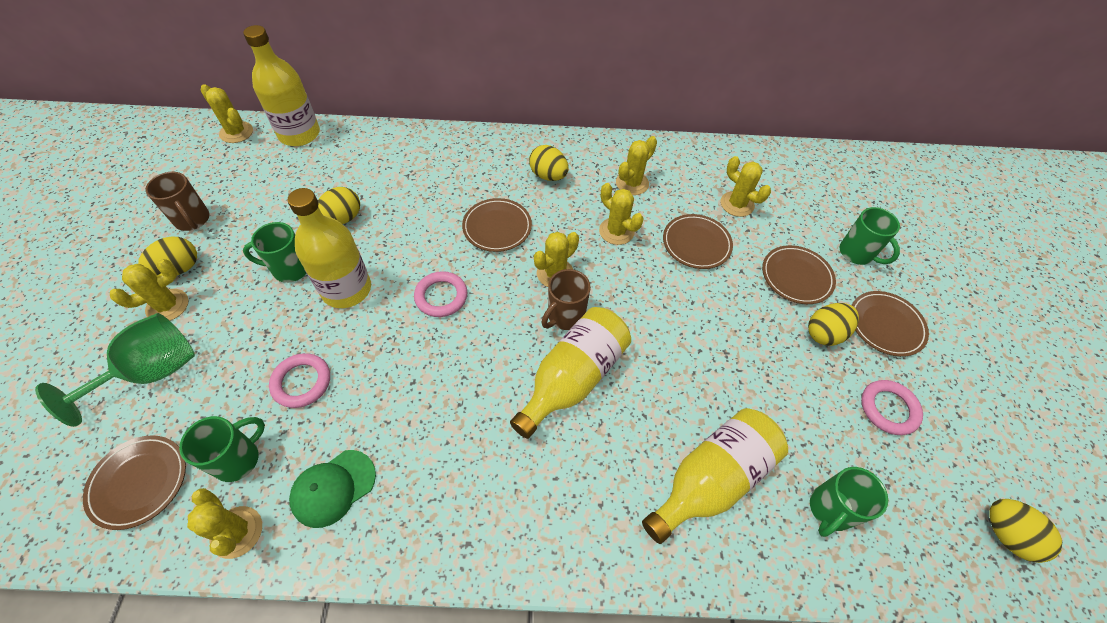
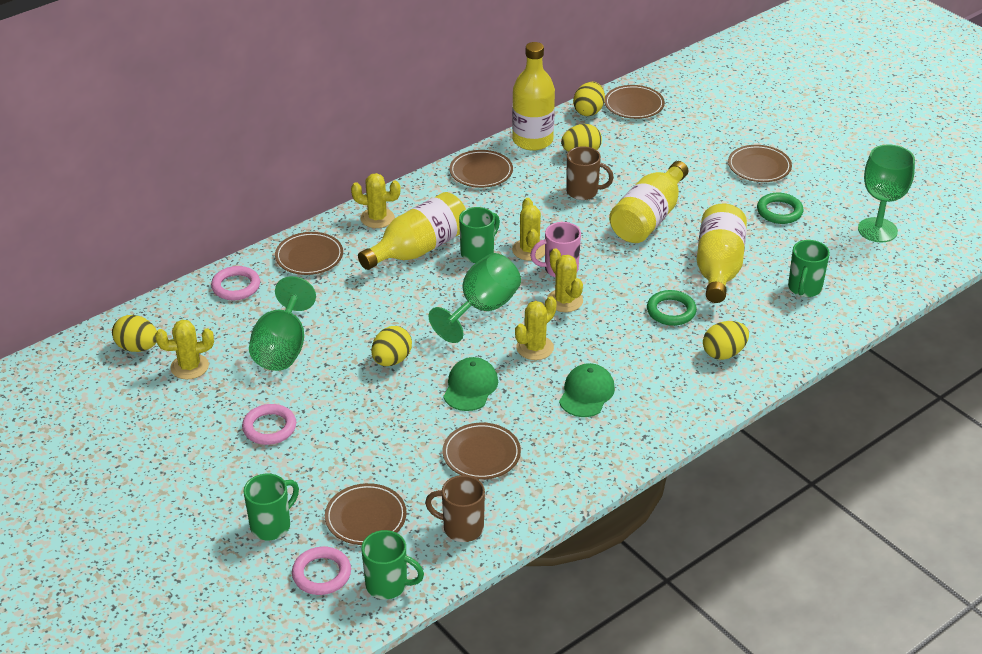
brown plate: [83,435,186,530] [462,198,532,252] [663,214,733,269] [762,245,836,304] [852,291,929,357] = 5 -> [275,232,343,275] [325,483,407,545] [443,423,521,480] [449,150,513,188] [604,85,665,119] [728,145,792,182] = 6
green cap: [289,450,376,528] = 1 -> [443,357,498,411] [559,363,615,417] = 2
green goblet: [35,313,195,427] = 1 -> [249,276,316,371] [429,253,521,343] [858,145,915,242] = 3
green ring: none = 0 -> [647,290,697,326] [757,193,804,224] = 2
pink mug: none = 0 -> [530,222,581,278] = 1
yellow cactus: [110,259,188,321] [187,488,262,559] [200,84,253,143] [534,232,579,287] [599,183,643,245] [616,136,657,195] [721,156,771,217] = 7 -> [155,320,214,380] [351,173,401,228] [512,198,545,261] [515,296,557,360] [547,248,583,312] = 5

